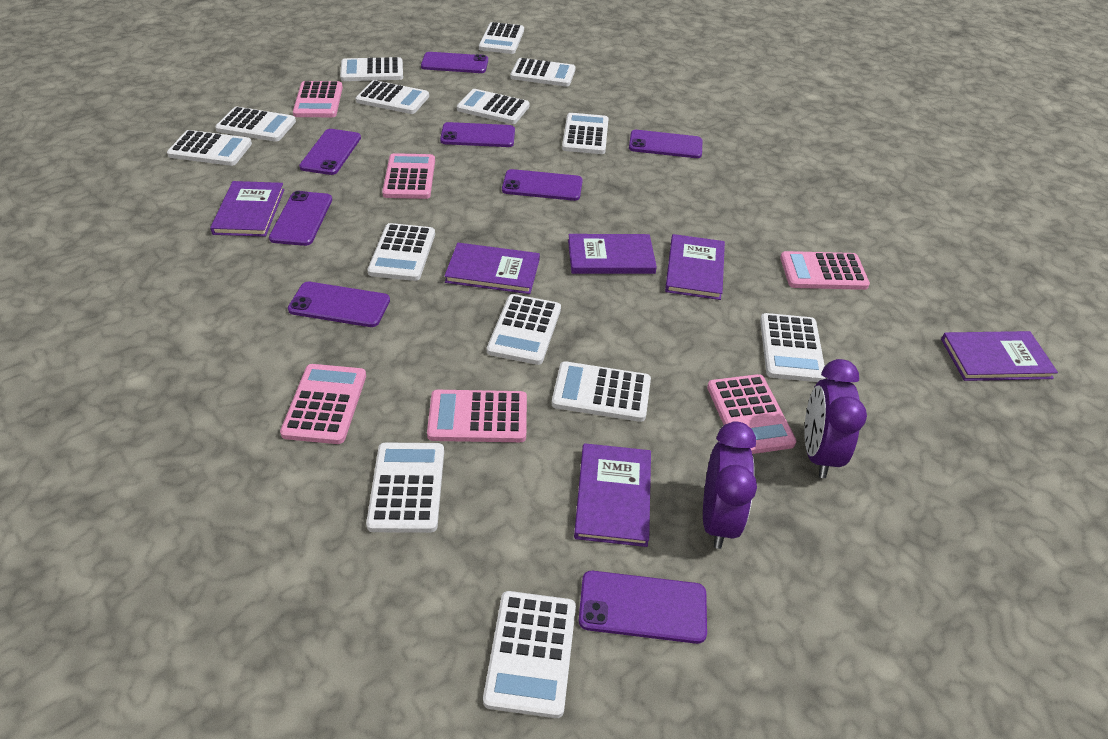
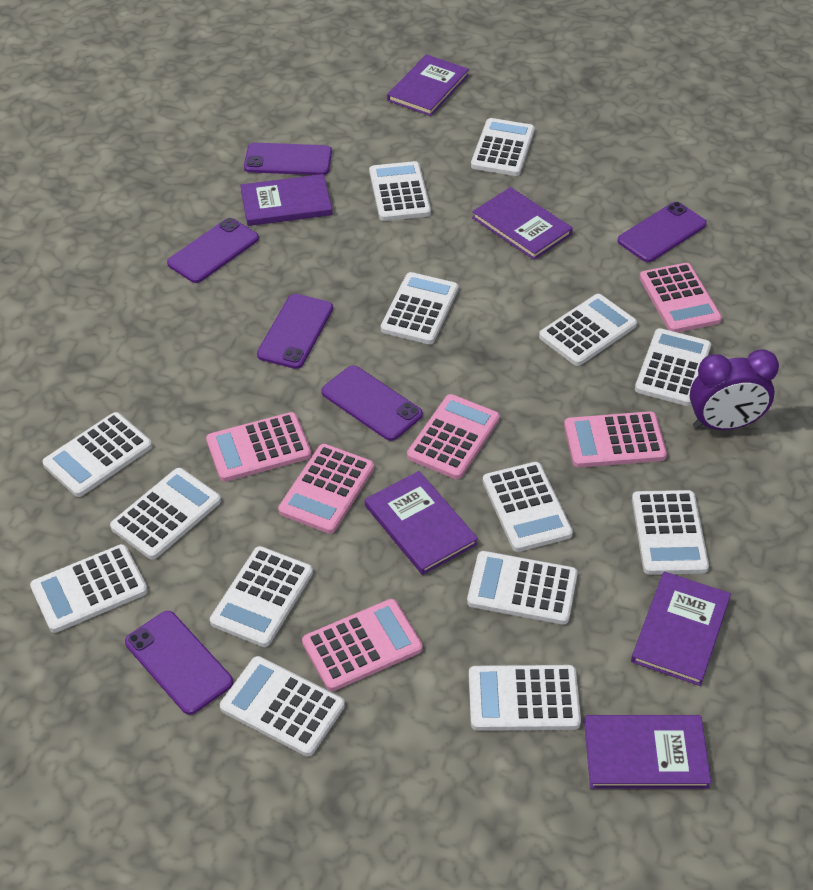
purple clock: [703,421,757,549] [804,359,867,478] = 2 -> [690,349,779,430] = 1
purple phone: [269,191,332,246] [288,282,390,327] [299,129,361,175] [421,52,488,73] [440,122,515,147] [502,169,583,201] [579,571,707,644] [629,130,702,158] = 8 -> [125,611,233,715] [167,218,259,283] [244,143,332,175] [257,294,333,369] [321,365,423,441] [618,202,707,262] = 6

